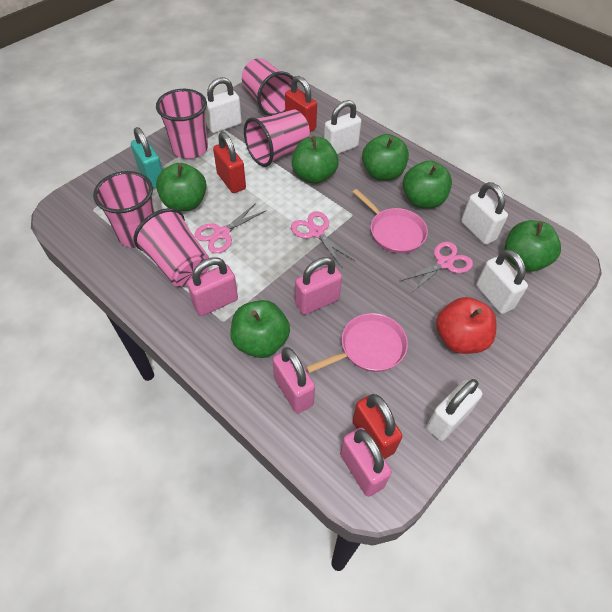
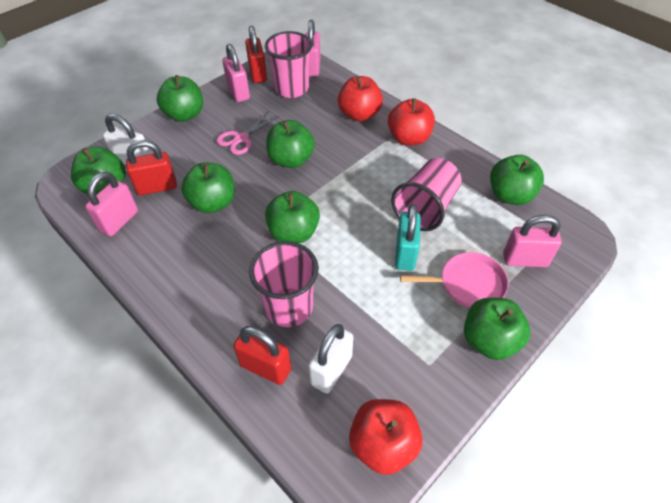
green apple: [156,163,207,211] [231,300,290,358] [292,136,339,184] [362,134,409,181] [403,161,452,209] [504,220,561,272] = 6 -> [71,146,126,195] [157,75,203,122] [181,162,235,213] [265,191,320,243] [266,120,315,168] [464,298,530,360] [490,155,544,205] = 7
pink cup: [93,171,154,248] [134,208,209,287] [156,89,208,159] [242,58,294,116] [244,109,310,167] = 5 -> [249,241,319,327] [265,31,312,98] [391,158,461,231] = 3
pink pan: [306,313,408,373] [353,189,428,254] = 2 -> [400,252,509,308] = 1
pink scissors: [194,203,265,253] [291,211,355,267] [400,242,473,293] = 3 -> [216,112,279,155] = 1
red apple: [436,297,497,354] = 1 -> [338,76,383,121] [349,399,422,475] [388,98,435,146] = 3
white padlock: [205,77,242,133] [324,100,361,154] [426,379,483,441] [461,182,508,245] [476,249,528,314] = 5 -> [103,114,150,165] [309,324,353,394] = 2

